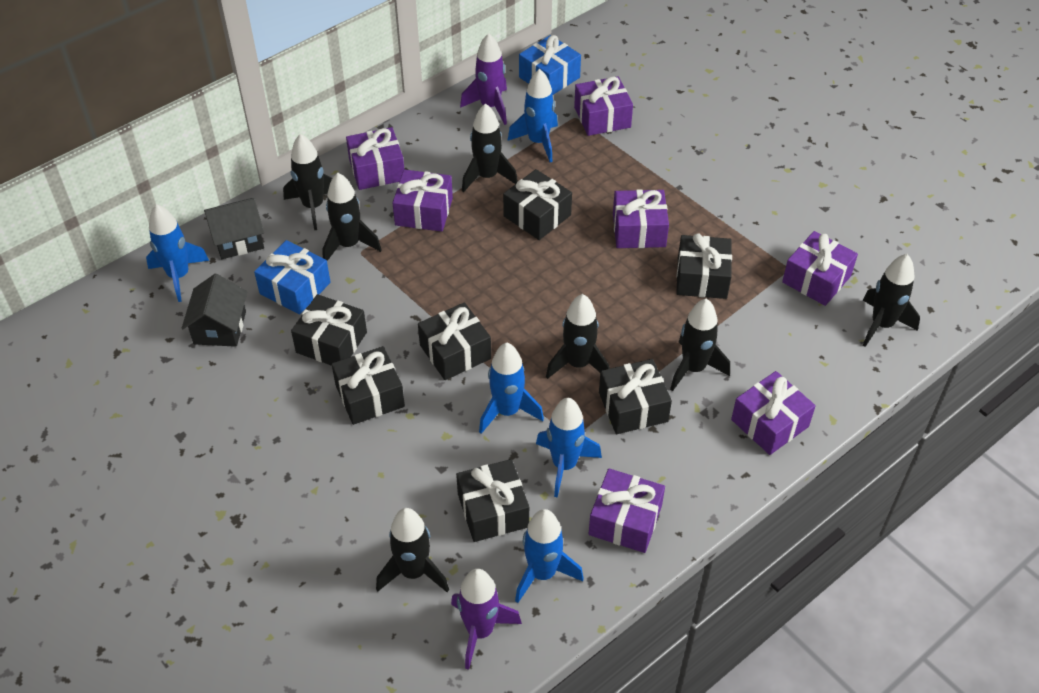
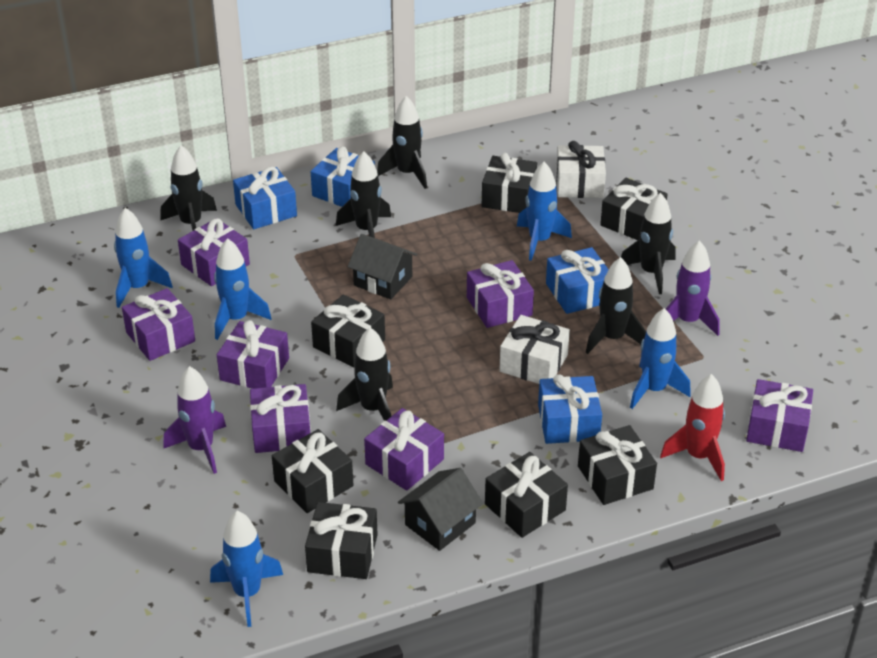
black rocket: [283,134,332,230] [322,173,382,261] [376,508,449,592] [462,103,518,192] [546,294,610,379] [670,298,730,391] [862,254,920,347] = 7 -> [161,145,217,231] [336,151,391,238] [336,327,393,421] [377,96,427,189] [586,257,646,354] [621,193,676,294] = 6
blue gift: [254,240,331,314] [519,35,581,95] = 2 -> [233,166,297,229] [310,146,375,207] [538,374,602,444] [546,247,609,314] = 4
red rocket: none = 0 -> [660,374,725,481] = 1
white gift: none = 0 -> [499,315,570,384] [556,141,606,198] = 2

